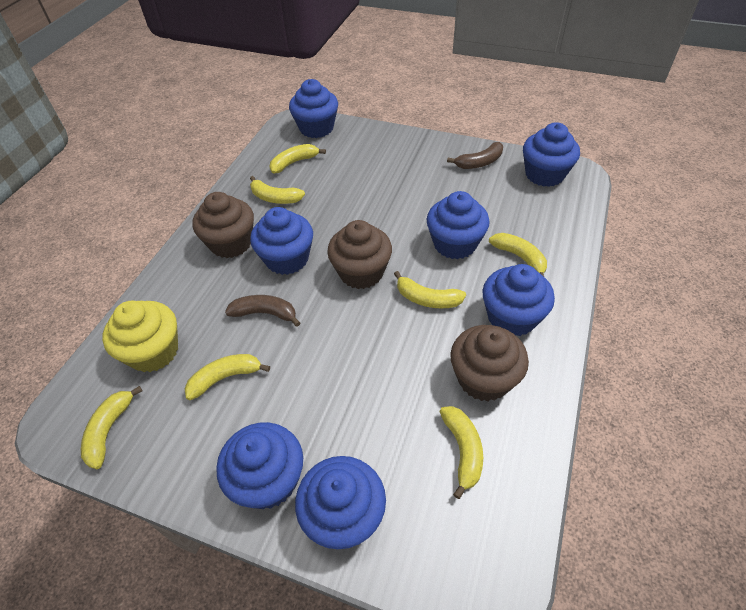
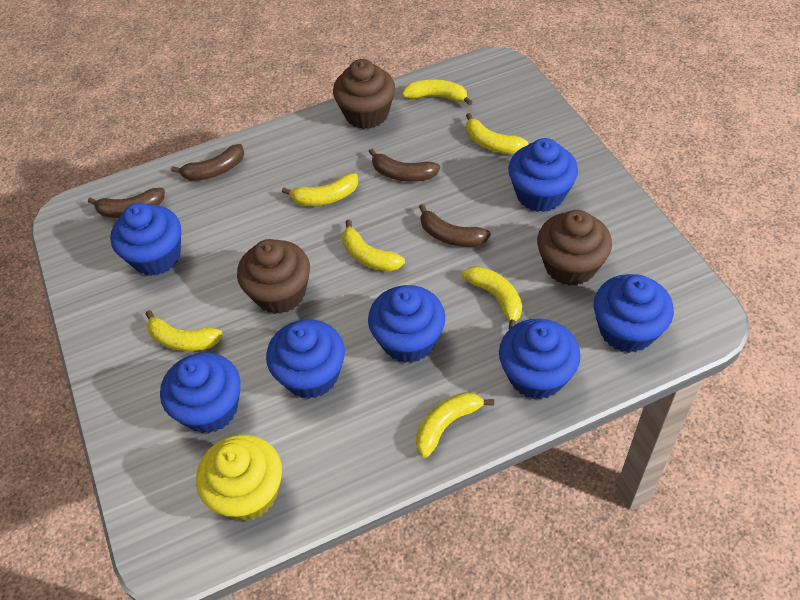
brown banana: [225,295,300,327] [447,142,503,169] = 2 -> [88,188,165,218] [171,144,244,181] [369,149,440,182] [419,204,491,247] = 4

